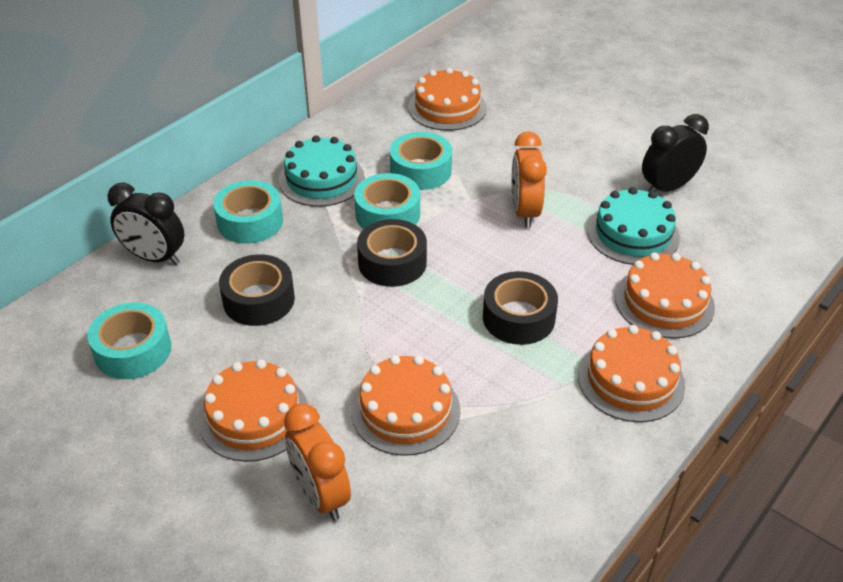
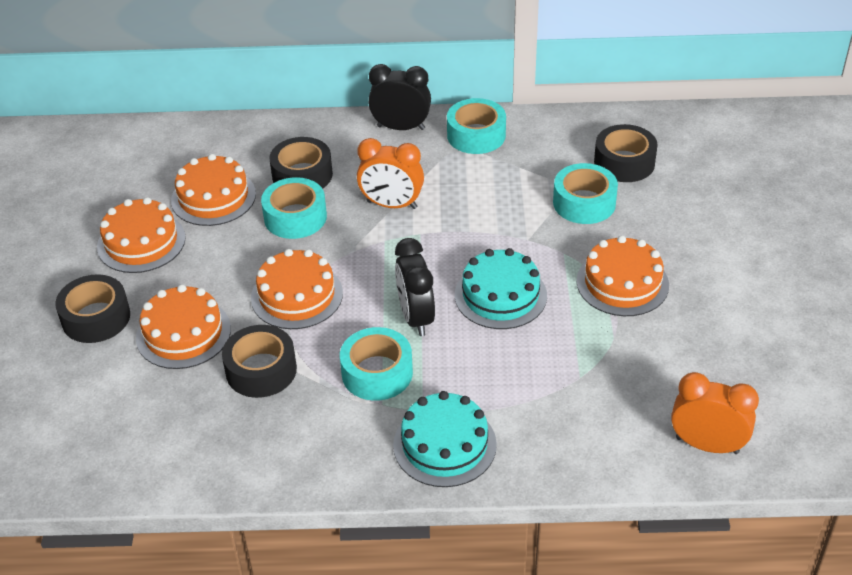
black tape: [219,254,295,326] [357,219,427,287] [483,271,558,345] = 3 -> [55,274,130,343] [222,325,297,398] [269,137,333,189] [594,124,658,182] = 4

